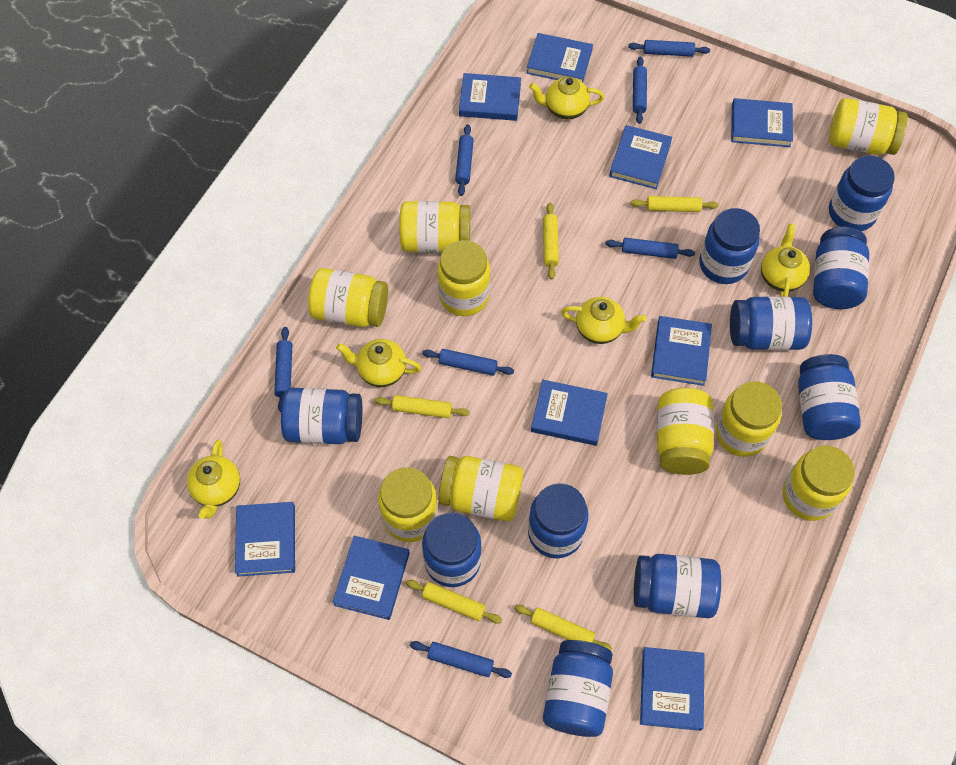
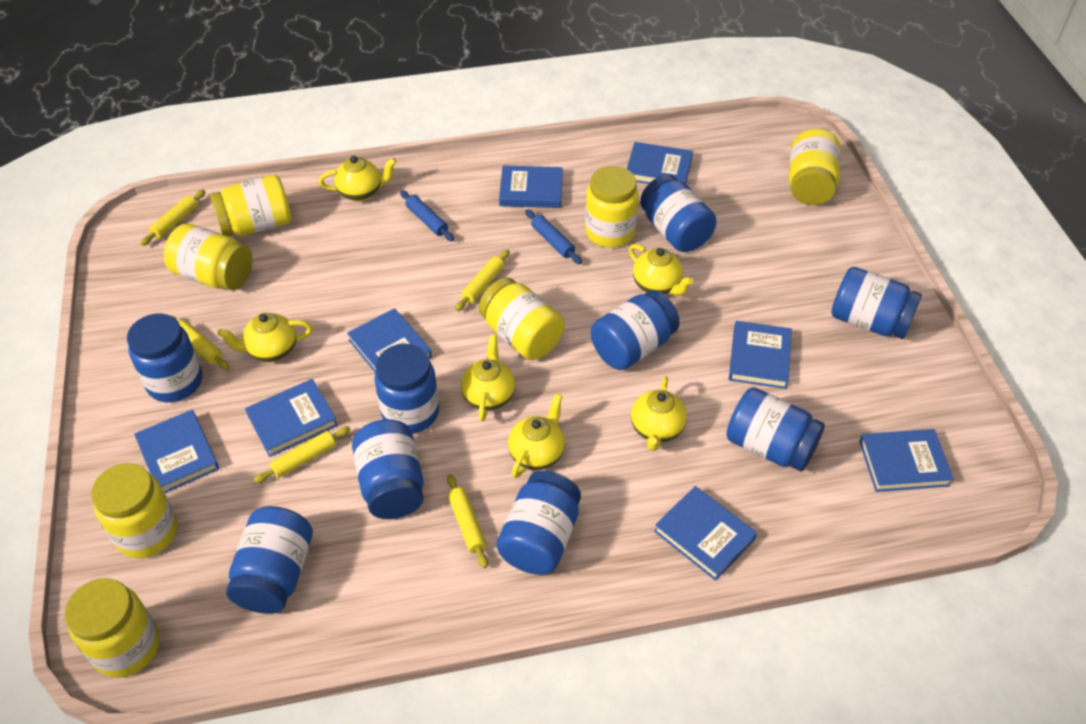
blue book: [235,502,295,577] [333,536,410,620] [459,73,521,121] [526,33,593,82] [531,380,608,446] [609,125,672,189] [640,647,705,731] [651,316,712,386] [731,98,793,147] = 9 -> [134,410,219,493] [245,379,338,457] [347,308,432,372] [499,165,563,208] [627,142,693,184] [654,486,757,581] [729,321,792,389] [859,429,954,492] = 8
blue jar: [281,388,362,444] [422,512,482,587] [528,483,589,558] [543,640,613,737] [634,554,721,618] [699,208,760,284] [730,296,812,350] [798,354,861,440] [813,227,869,309] [829,156,895,231] = 10 -> [127,314,202,402] [226,506,313,614] [352,419,424,519] [374,344,439,434] [497,471,581,575] [591,290,680,370] [640,174,717,252] [726,387,825,472] [831,267,922,339] = 9
blue rolling pin: [274,327,292,412] [410,641,512,678] [422,349,514,375] [455,124,474,196] [606,238,695,259] [628,40,710,57] [633,57,647,124] = 7 -> [400,190,454,241] [525,209,582,264] = 2
yellow jar: [308,268,388,327] [378,467,438,542] [399,201,470,253] [437,240,490,316] [438,456,523,521] [657,388,714,475] [716,381,782,457] [783,446,855,521] [829,98,908,155] = 9 -> [65,578,160,678] [91,463,177,558] [164,224,252,290] [210,175,292,237] [479,277,564,360] [585,166,639,248] [789,129,841,205] = 7
yellow teapot: [187,439,240,519] [336,339,421,387] [529,77,604,120] [561,297,646,344] [761,223,810,297] = 5 -> [217,313,312,362] [319,156,397,202] [461,335,515,421] [508,394,565,478] [629,244,693,296] [631,376,687,451] = 6

